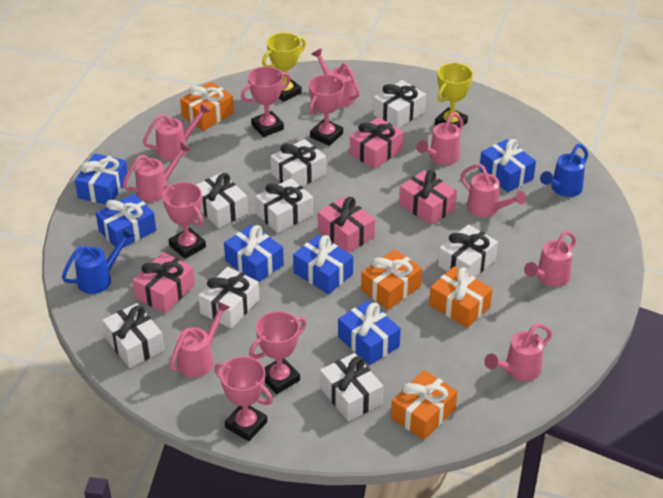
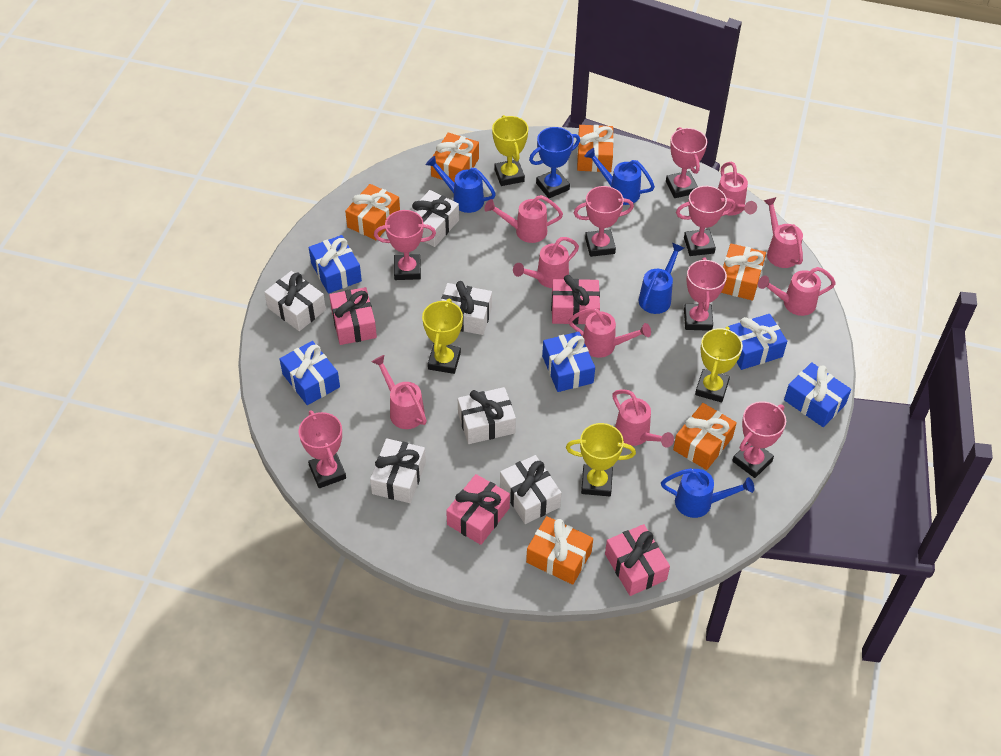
blue gift: [75,153,127,205] [96,194,156,248] [224,225,284,282] [293,235,353,294] [338,301,401,365] [479,139,536,192] = 6 -> [280,341,340,405] [309,235,362,294] [542,332,595,392] [728,314,787,370] [784,362,851,427] = 5
blue trophy: none = 0 -> [529,127,580,198] = 1
blue watering can: [62,227,135,294] [540,144,588,197] = 2 -> [426,156,496,213] [584,148,655,205] [638,243,684,314] [661,468,754,518] = 4
orange gift: [180,82,234,131] [361,249,422,310] [391,370,457,440] [429,267,493,328] = 4 -> [345,184,400,240] [431,133,479,182] [526,516,593,585] [577,125,614,172] [673,403,737,470] [721,243,766,301] = 6
pink trophy: [162,182,206,259] [214,356,273,441] [241,66,291,137] [249,311,306,394] [309,74,344,146] = 5 -> [299,410,346,488] [374,210,436,280] [574,186,634,257] [666,127,707,198] [676,186,736,256] [684,258,727,331] [732,401,786,478] = 7
white gift: [102,303,164,368] [196,173,248,228] [198,267,259,329] [255,178,313,233] [271,139,326,186] [320,353,383,421] [373,80,426,128] [438,224,498,277] = 8 -> [264,271,326,331] [370,438,426,503] [411,190,459,247] [441,281,492,335] [458,387,516,444] [500,455,561,524] = 6
yellow trophy: [262,33,306,102] [435,63,473,127] = 2 -> [422,299,463,374] [492,115,528,186] [566,423,636,496] [695,327,743,402] = 4

